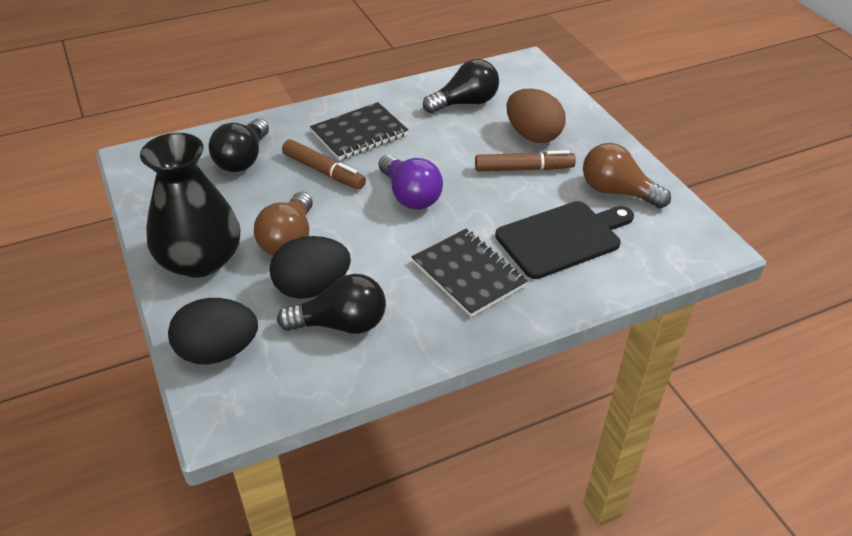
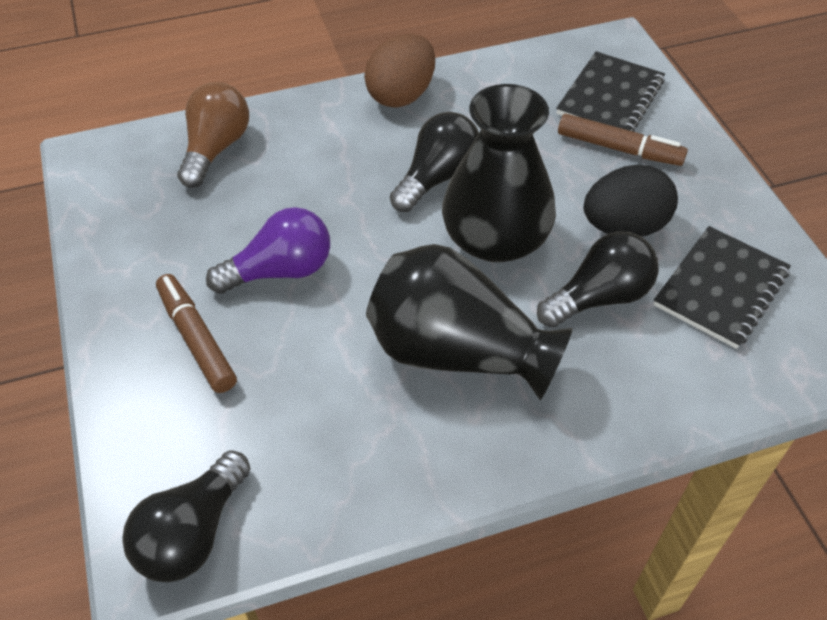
black cutting board: [495,201,634,279] = 1 -> none = 0
black egg: [168,298,258,365] [270,236,351,299] = 2 -> [584,165,678,237] = 1
black vase: [140,133,240,278] = 1 -> [366,244,573,400] [442,84,556,262] = 2
brown light bulb: [254,192,313,256] [583,143,671,208] = 2 -> [177,82,249,188] = 1

